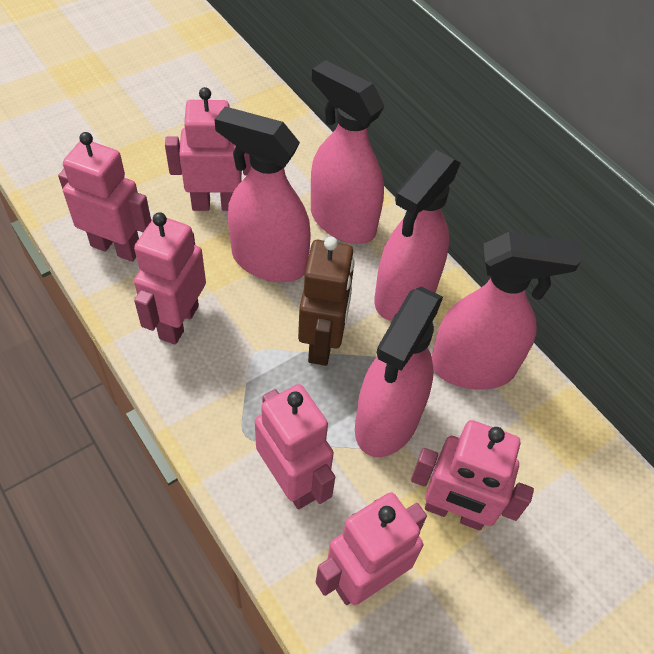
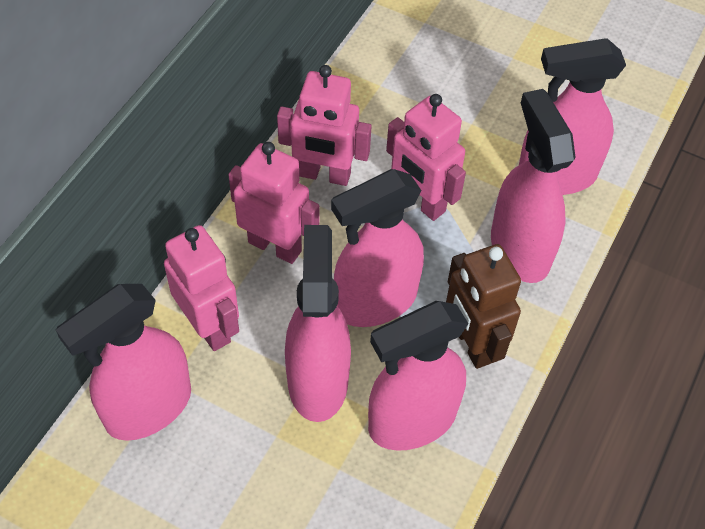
pink robot: [58,132,151,262] [134,212,206,345] [165,87,251,211] [255,384,335,510] [316,492,427,605] [411,420,534,531] = 6 -> [164,225,239,351] [228,142,320,264] [277,65,372,186] [386,94,466,221] = 4
pink spray bottle: [214,106,311,282] [311,60,384,244] [355,287,443,457] [374,150,461,321] [432,232,581,390] = 5 -> [56,284,191,441] [285,225,351,422] [331,169,424,327] [368,301,469,451] [491,89,575,283] [519,38,626,195] = 6

